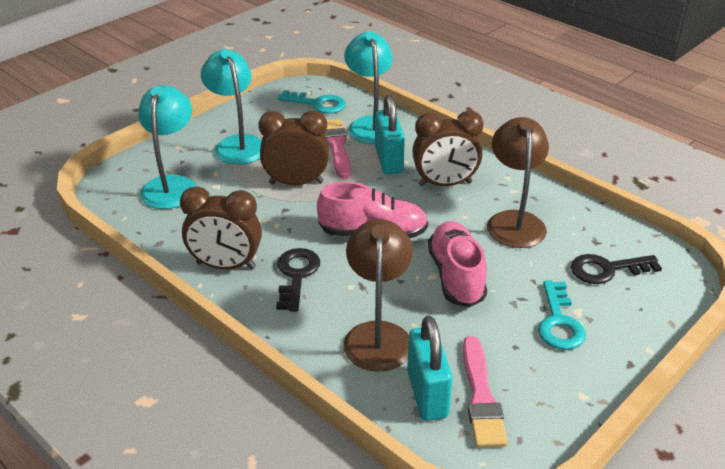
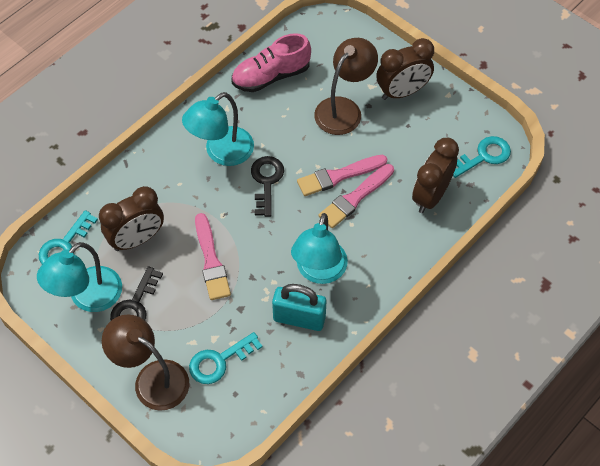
pink brush: [325,119,351,179] [463,336,508,447] = 2 -> [195,213,231,300] [297,155,387,196] [319,164,394,228] = 3
pink shoe: [317,182,428,238] [428,221,487,307] = 2 -> [232,33,311,92] = 1
turquoise key: [278,90,346,114] [538,281,586,350] = 2 -> [39,210,98,264] [189,332,263,384] [453,136,511,178] = 3
turquoise padlock: [375,95,405,174] [407,316,453,421] = 2 -> [272,284,326,331] = 1

